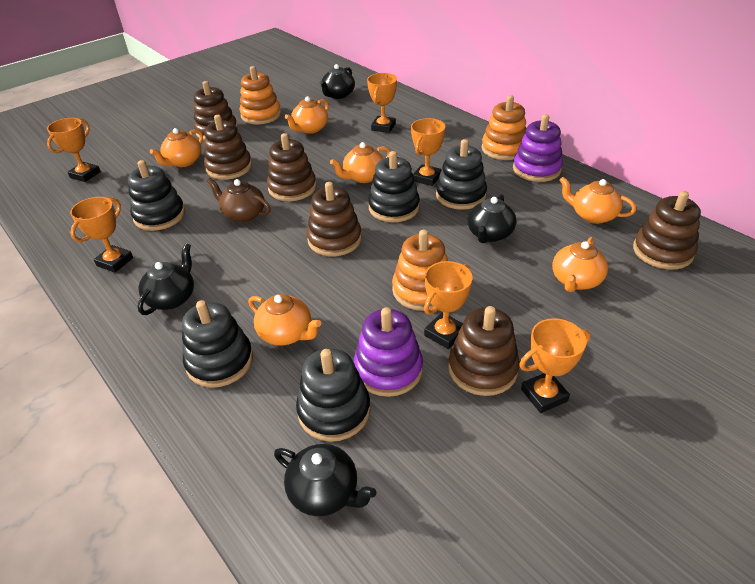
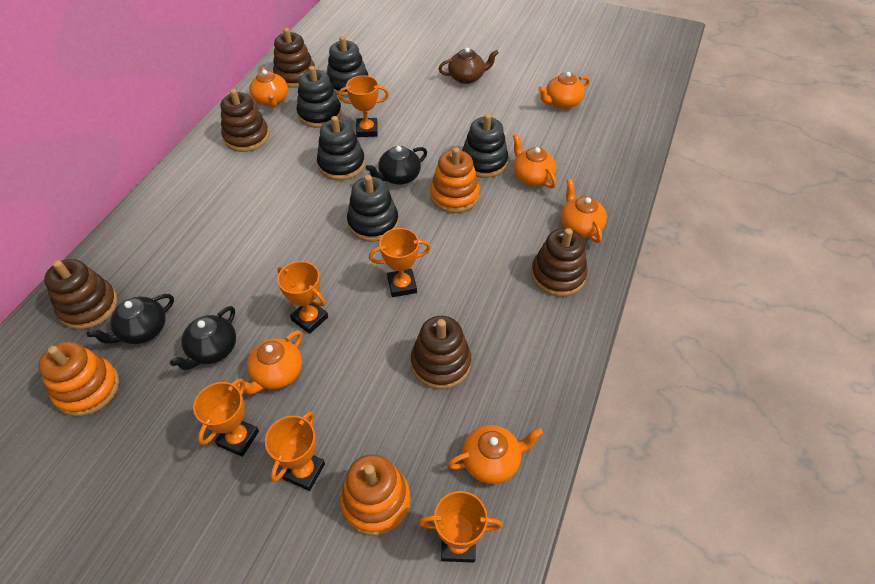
black teapot: [138,243,194,315] [274,444,376,516] [319,64,355,99] [468,194,516,243] = 4 -> [87,294,174,344] [170,306,236,370] [366,146,427,185] = 3
brown stacking toy: [194,81,238,140] [204,115,252,180] [267,133,316,201] [307,182,362,256] [448,306,520,396] [633,191,701,270] = 6 -> [44,259,118,329] [221,89,269,152] [273,28,315,88] [411,316,471,389] [531,228,587,297] = 5
purple stacking toy: [354,307,423,397] [513,114,563,182] = 2 -> none = 0

